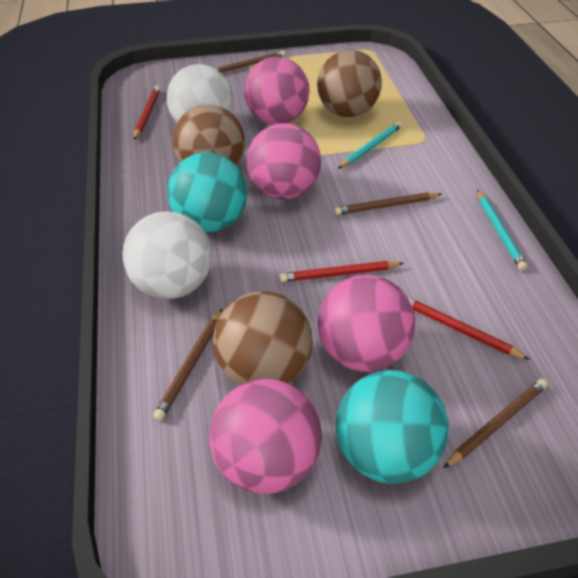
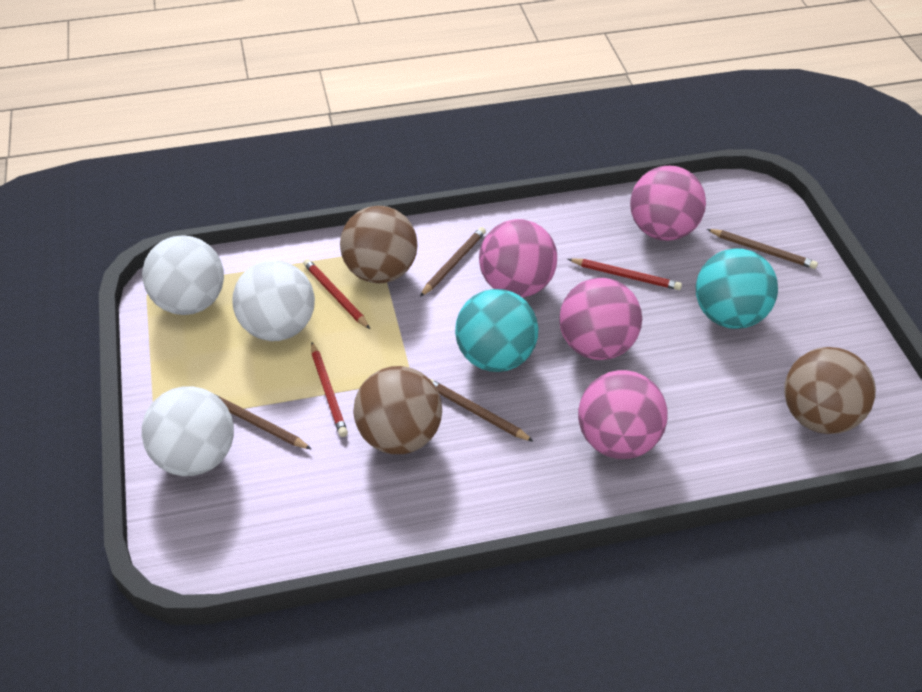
turquoise pencil: [338,122,402,169] [477,190,527,271] = 2 -> none = 0
white ball: [122,211,212,299] [167,64,233,122] = 2 -> [142,235,224,315] [142,386,234,476] [233,260,315,341] = 3

